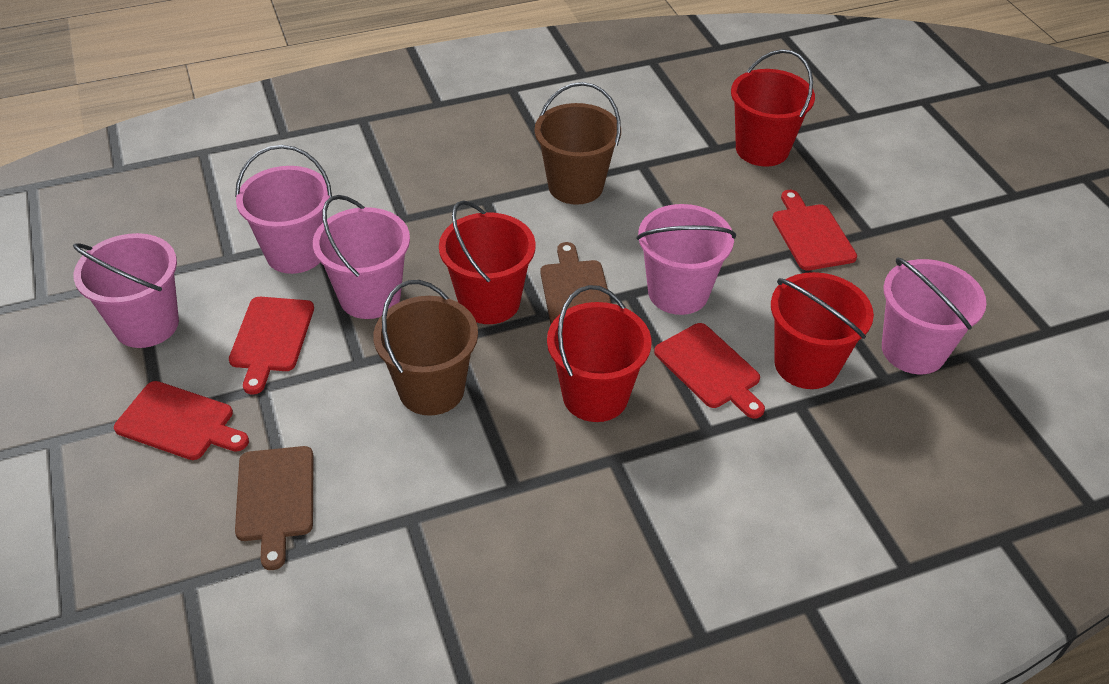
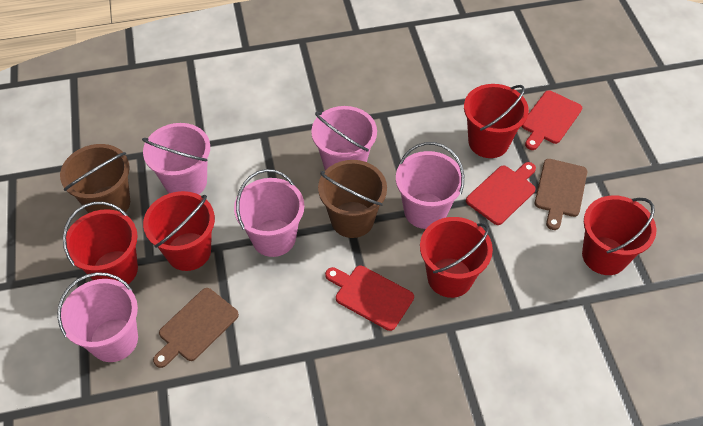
red bucket: [439,200,536,324] [547,285,651,422] [731,49,815,167] [771,272,874,389] = 4 -> [63,202,138,284] [143,191,215,271] [420,217,493,298] [464,84,529,158] [582,195,656,275] = 5
red cutting board: [114,381,249,460] [229,297,314,394] [654,323,765,418] [772,190,857,271] = 4 -> [325,266,414,331] [466,162,536,225] [522,90,582,150] = 3

